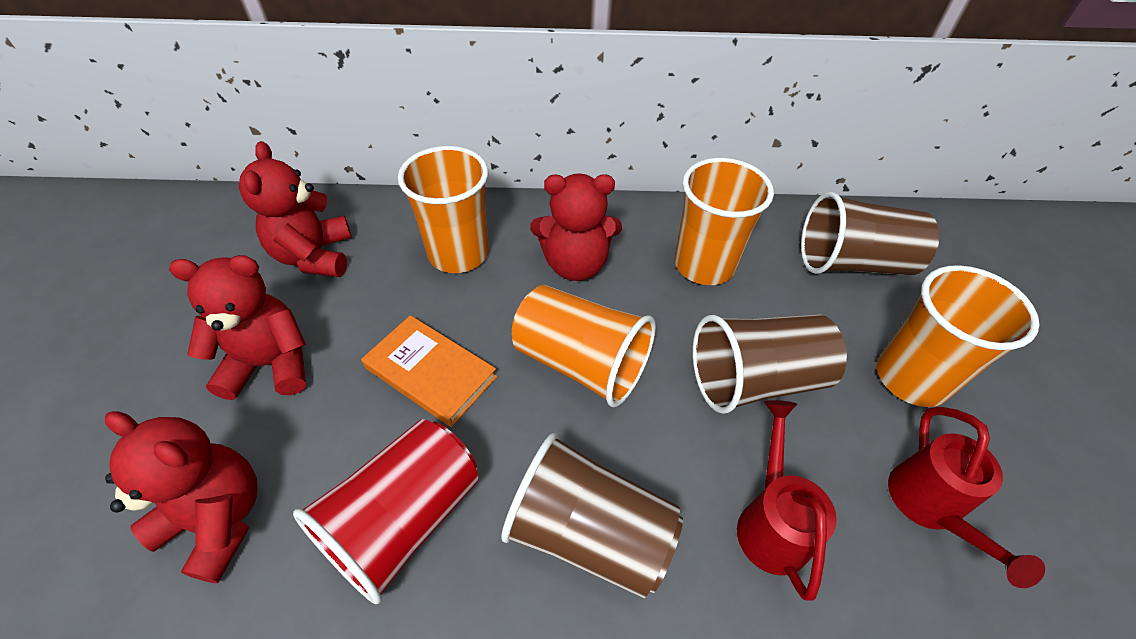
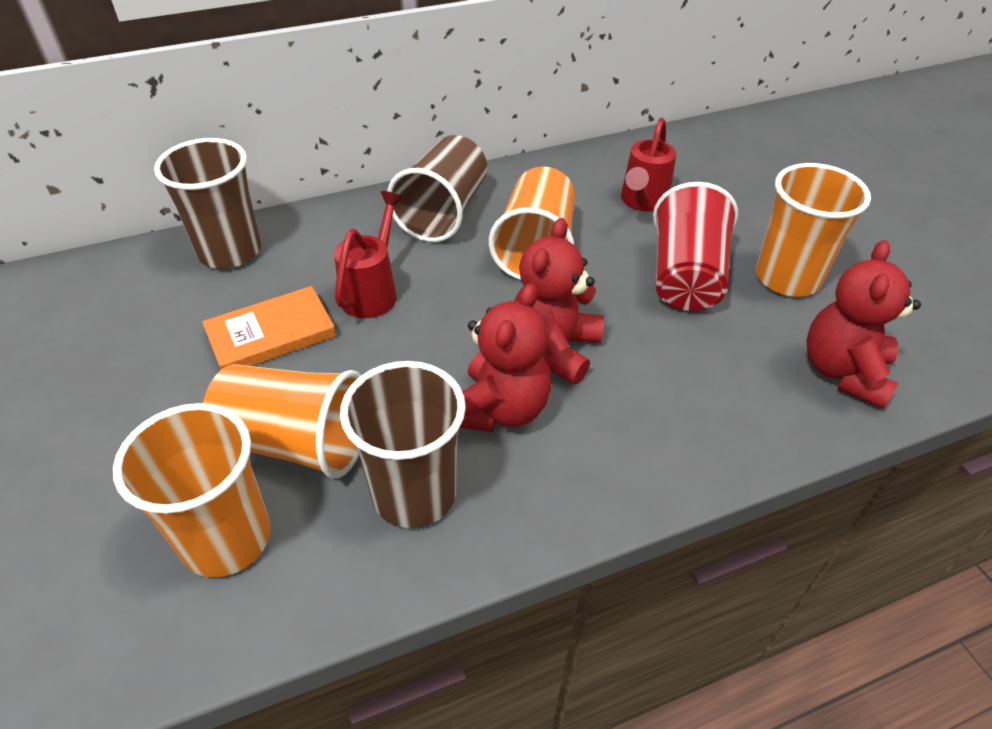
red teddy bear: [105,411,257,583] [169,255,306,400] [239,141,352,277] [530,173,622,281] = 4 -> [460,283,551,432] [514,218,604,385] [806,240,921,409] = 3

